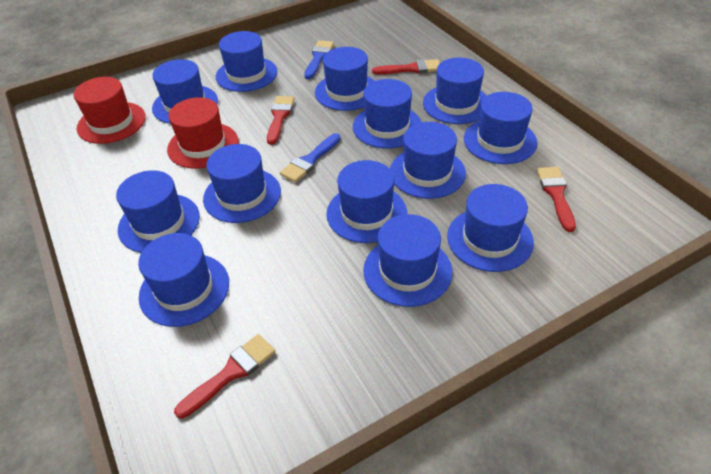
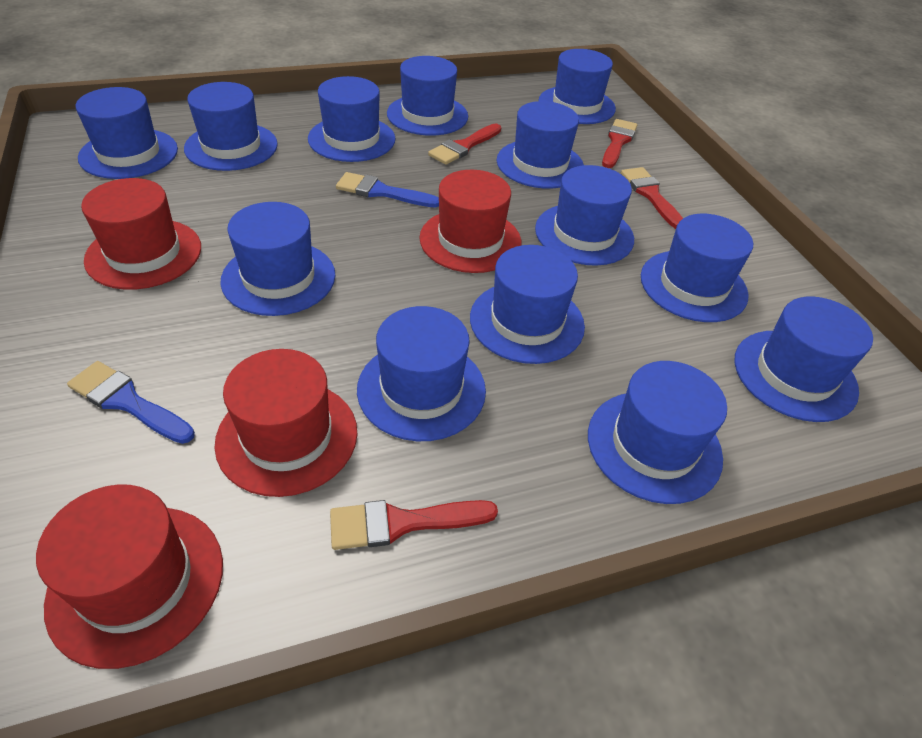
red hat: [73,77,146,144] [167,97,239,169] = 2 -> [36,484,223,669] [81,178,201,290] [215,349,357,497] [419,170,521,273] = 4

